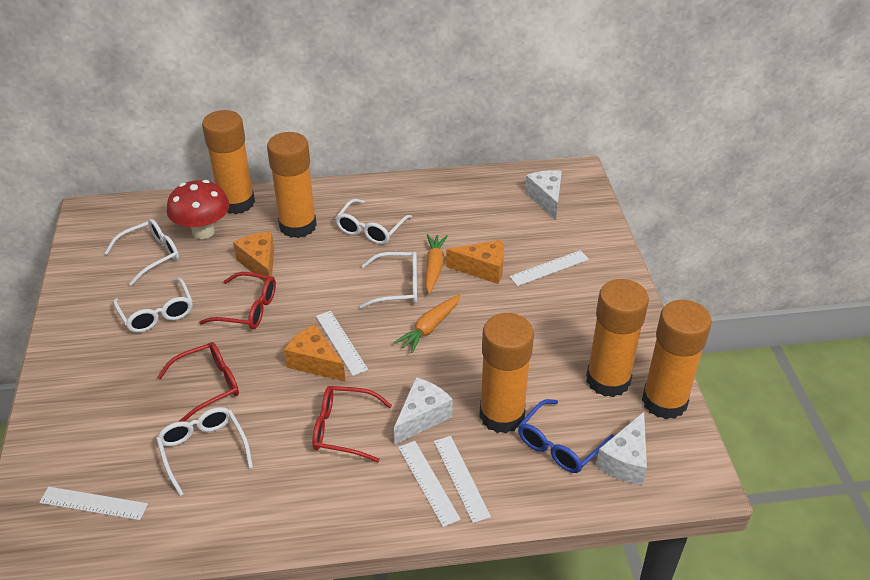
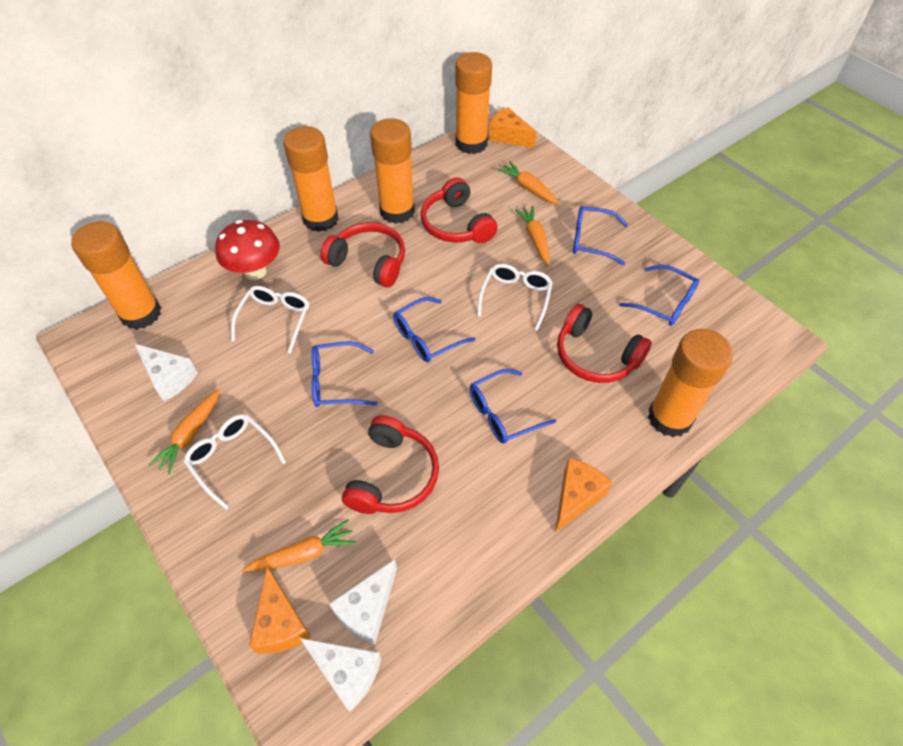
blue glasses: [518,399,614,473] = 1 -> [312,342,377,407] [393,297,475,362] [470,369,556,444] [573,206,628,265] [620,265,700,326] = 5
orange carrot: [394,295,461,353] [425,234,448,294] = 2 -> [148,389,220,474] [242,519,356,572] [497,161,559,204] [515,206,550,265] = 4
red glasses: [157,342,239,422] [199,272,276,329] [312,386,392,462] = 3 -> none = 0
red headphones: none = 0 -> [320,222,405,287] [342,415,439,514] [421,177,498,243] [557,304,652,383] = 4
white glasses: [105,219,179,286] [113,278,193,333] [156,407,253,496] [335,199,412,244] [359,252,417,309] = 5 -> [184,414,286,510] [231,286,309,354] [477,264,553,331] = 3
white ruler: [39,487,148,520] [316,311,368,376] [398,441,461,527] [434,436,491,523] [509,250,589,286] = 5 -> none = 0

